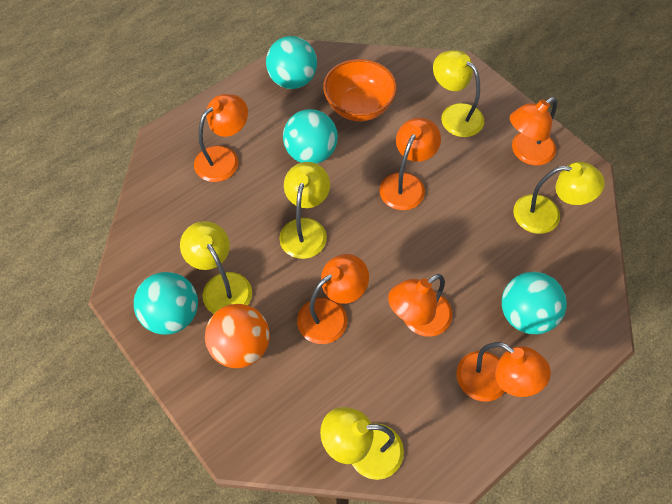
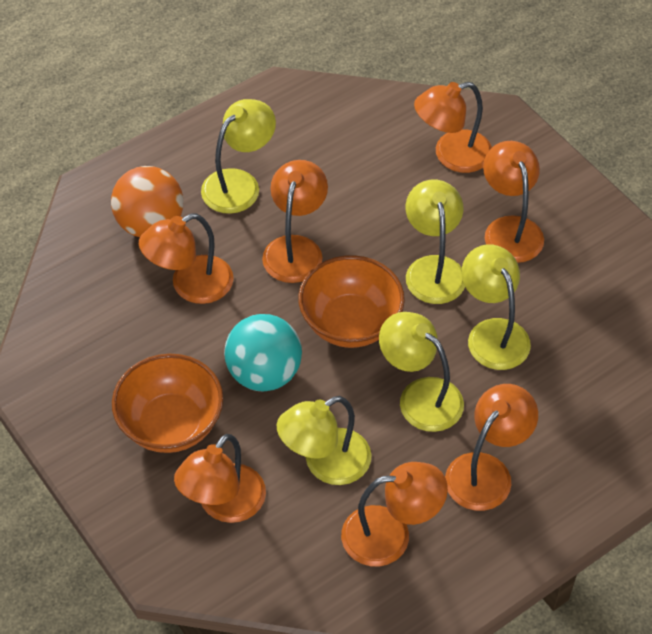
orange bowl: [323,59,397,121] = 1 -> [112,354,223,453] [298,255,405,348] = 2
orange lamp: [194,94,248,182] [297,254,369,344] [379,118,441,210] [388,274,453,336] [456,342,551,402] [510,97,557,165] = 6 -> [139,213,234,304] [174,434,266,523] [262,160,328,283] [341,462,448,567] [414,82,492,173] [445,384,538,511] [483,141,544,263] = 7
turquoise ball: [134,272,198,335] [266,36,317,89] [283,109,338,164] [502,272,567,334] = 4 -> [224,314,302,391] = 1

